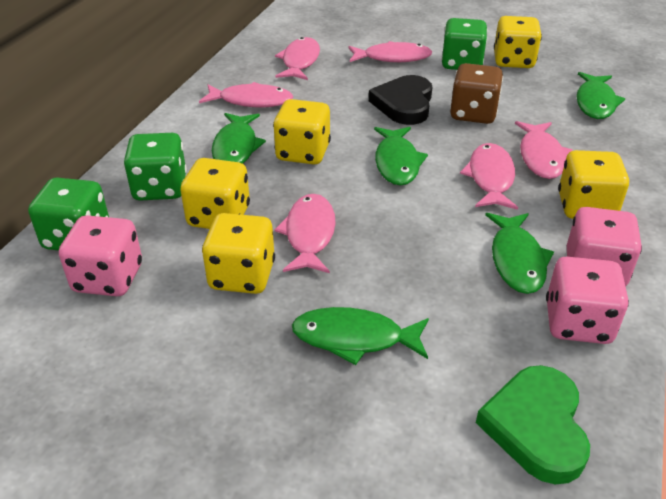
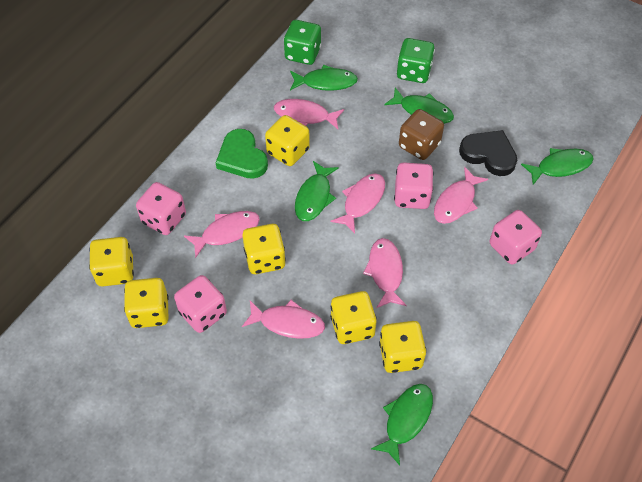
green dice: [28,177,109,251] [124,133,187,200] [441,18,487,70] = 3 -> [284,20,321,65] [397,38,435,83] = 2
pink dice: [59,215,142,296] [546,257,629,344] [567,207,642,286] = 3 -> [136,182,186,235] [174,275,227,333] [394,162,433,209] [490,210,542,264] = 4
yellow dice: [180,158,250,229] [202,213,275,294] [273,99,331,164] [494,16,542,68] [558,150,629,219] = 5 -> [89,237,134,287] [124,278,169,328] [242,224,286,274] [265,115,310,166] [330,291,377,344] [379,321,427,373] = 6

